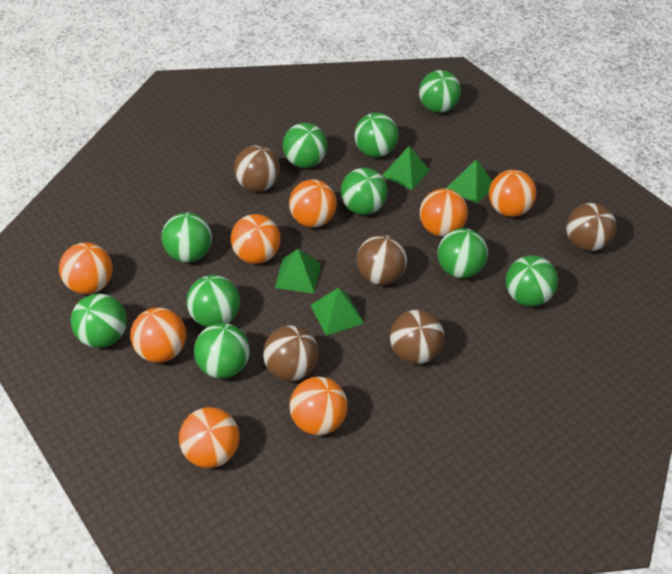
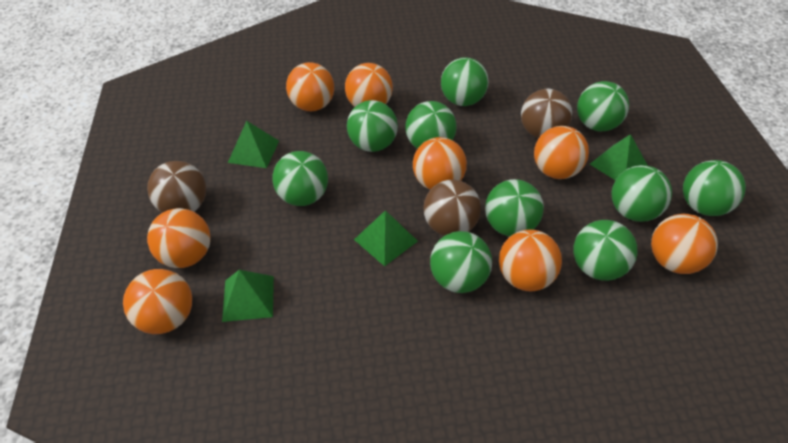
brown ball: [234,145,280,192] [263,325,319,381] [357,235,407,285] [390,310,444,364] [566,203,616,251] = 5 -> [147,161,206,213] [423,180,481,236] [521,89,572,138] = 3

